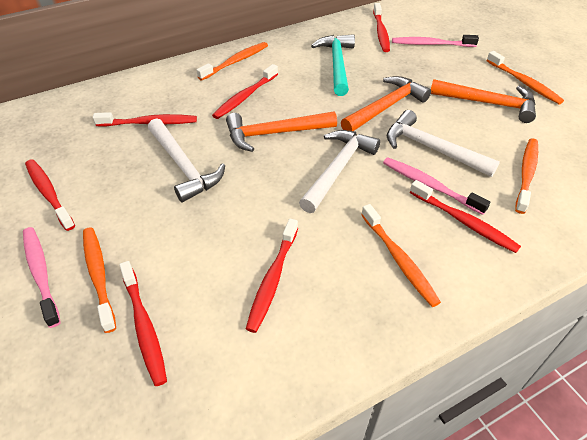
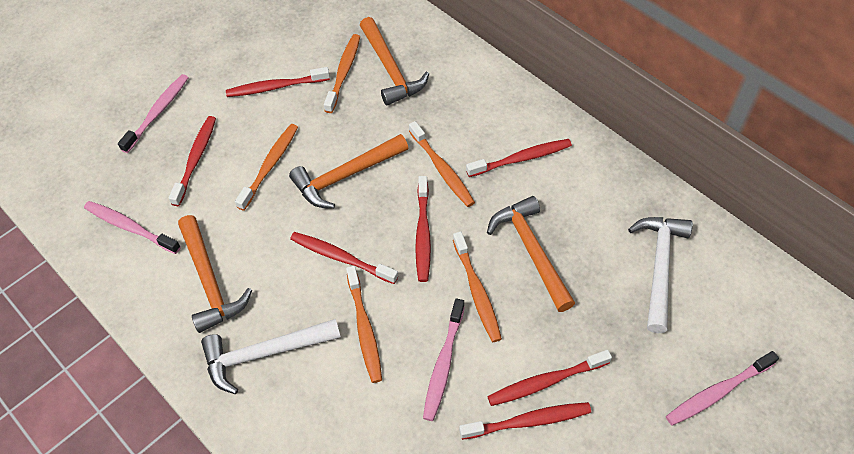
orange hammer: [226,111,337,152] [341,76,431,131] [431,79,536,123] = 3 -> [178,215,252,333] [289,134,408,208] [360,17,429,106] [487,196,575,312] = 4
pink toothbrush: [23,227,61,328] [383,157,491,215] [392,35,479,47] = 3 -> [84,201,181,254] [118,74,188,153] [423,299,465,421] [666,351,779,426] = 4
turquoise hammer: [311,34,355,96] = 1 -> none = 0
white hammer: [148,118,225,202] [299,130,380,213] [387,110,500,177] = 3 -> [201,319,341,394] [628,217,693,334] = 2

